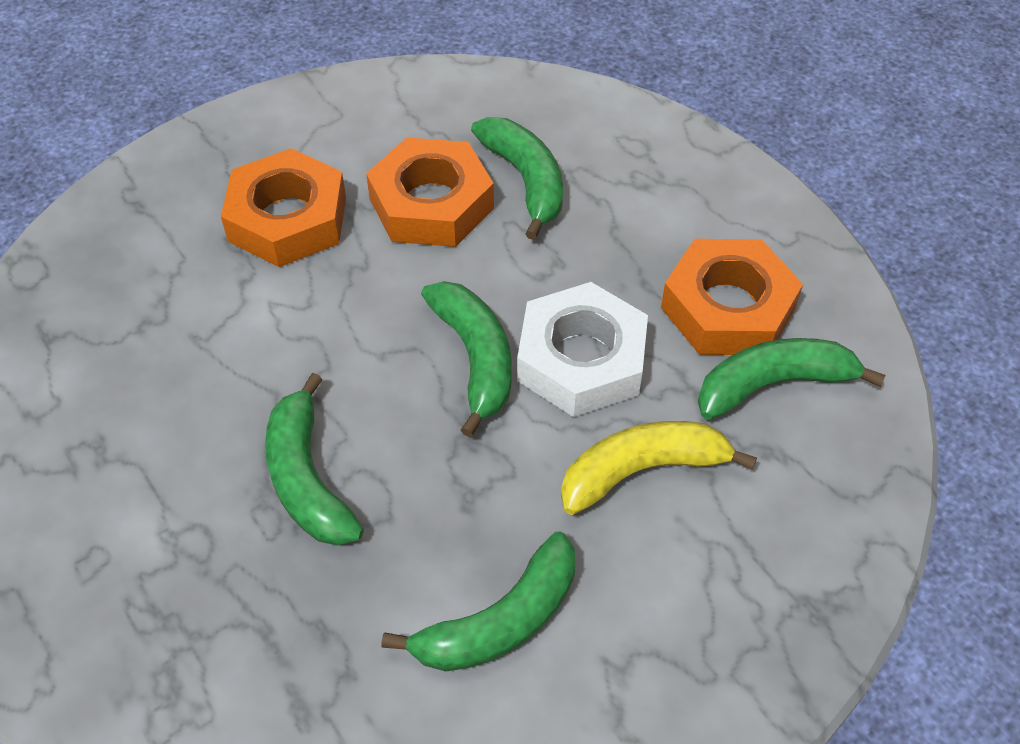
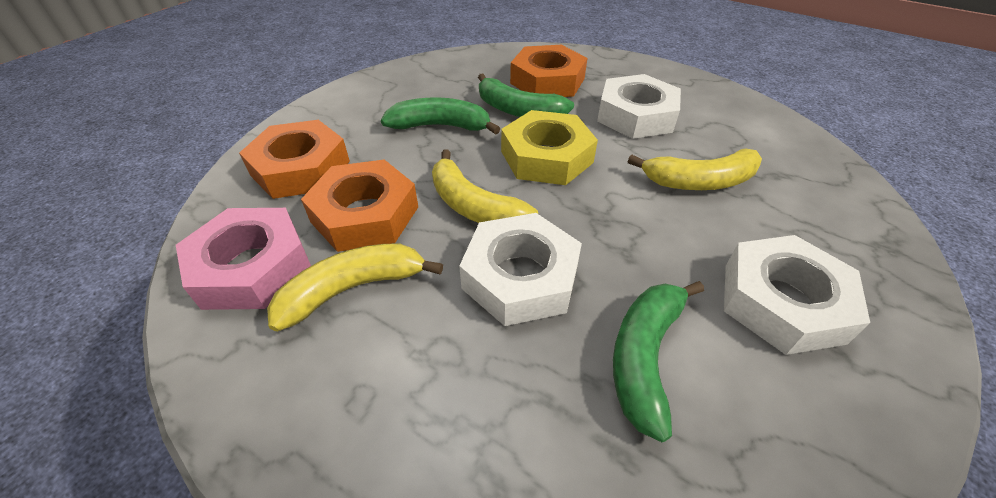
green banana: [265,373,364,545] [381,532,575,671] [421,281,512,437] [471,117,563,240] [698,338,886,420] = 5 -> [381,97,500,135] [478,73,574,117] [613,281,704,442] = 3
pink nut: none = 0 -> [176,208,311,310] = 1
white nut: [517,282,648,417] = 1 -> [459,213,582,326] [597,74,681,139] [724,235,870,355] = 3
yellow banana: [561,421,757,515] = 1 -> [267,243,443,331] [432,149,538,223] [628,148,762,190] = 3
yellow nut: none = 0 -> [501,110,598,185] = 1

